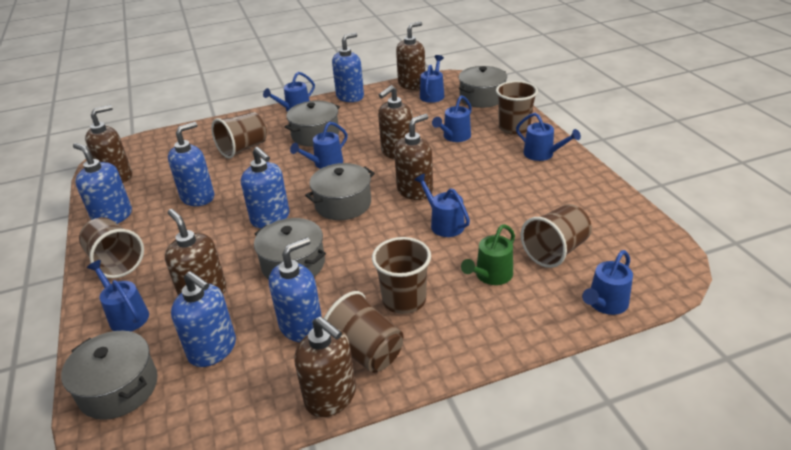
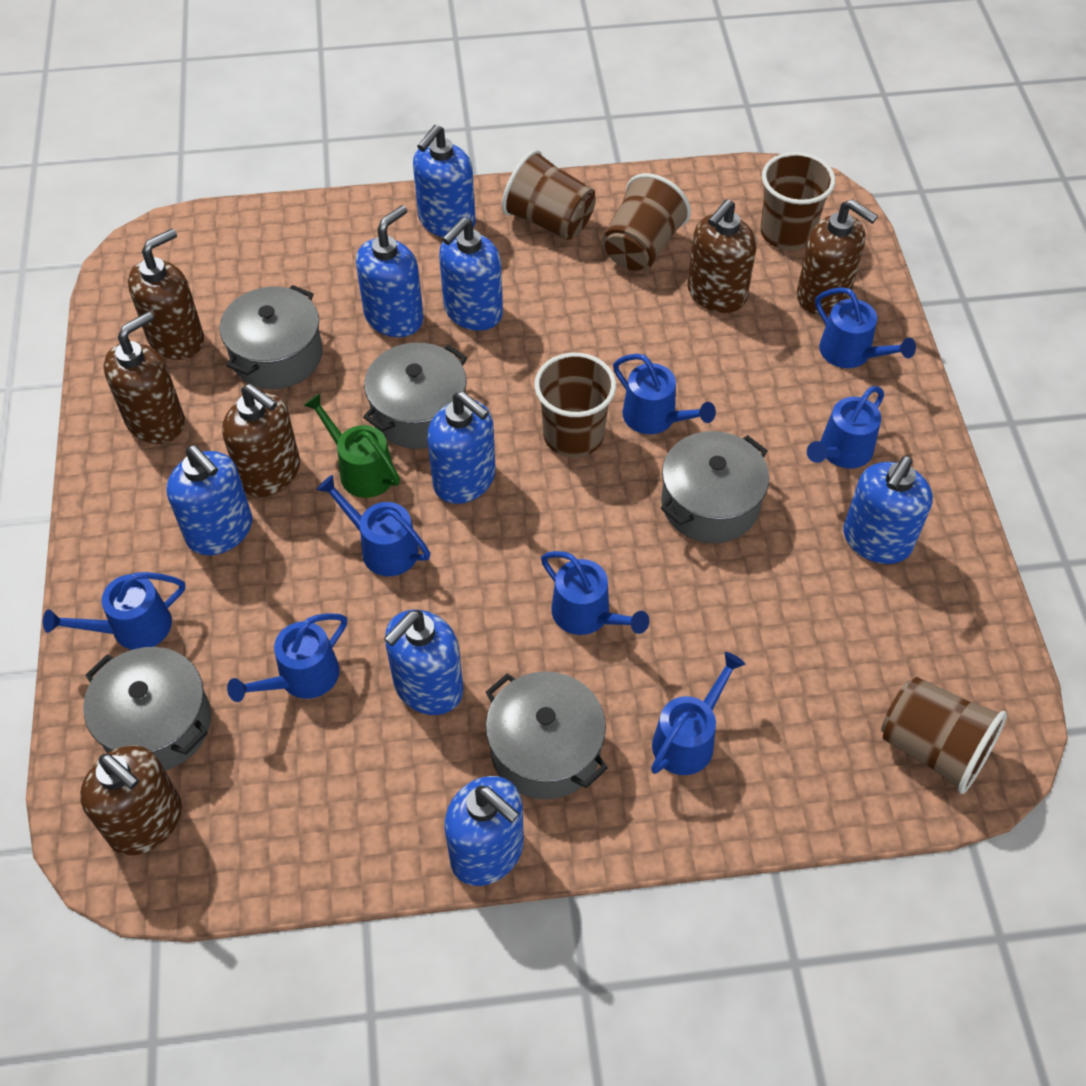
blue soap dispenser: [73,143,132,224] [168,122,214,206] [171,271,236,367] [241,147,289,228] [269,237,322,342] [332,33,364,102] = 6 -> [167,445,252,556] [356,205,423,337] [384,610,463,715] [413,125,476,237] [427,391,496,504] [439,217,503,331] [444,776,524,886] [843,456,933,564] = 8
brown cup: [79,217,144,278] [211,112,267,158] [324,291,403,373] [372,237,431,314] [496,81,538,135] [521,204,592,268] = 6 -> [502,150,596,240] [534,353,616,458] [602,173,691,271] [760,152,835,250] [881,677,1007,794] = 5

